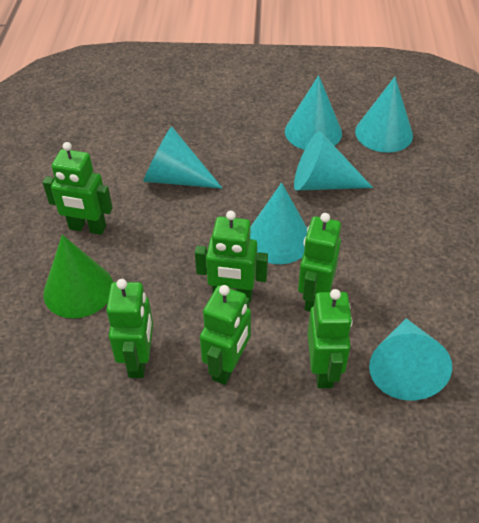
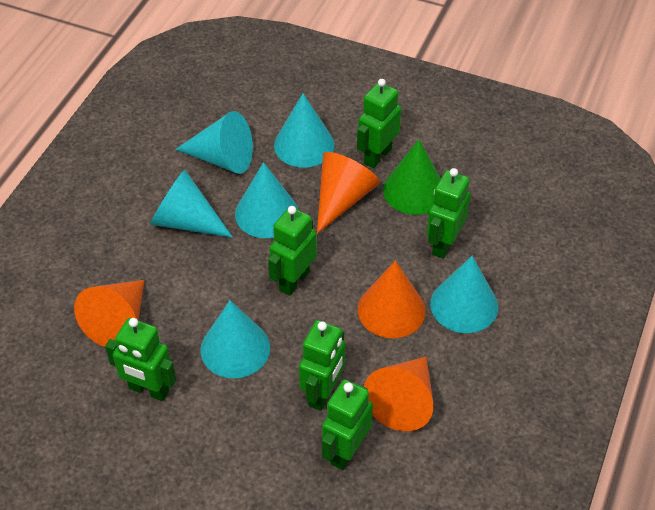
orange cone: none = 0 -> [74,280,144,347] [317,152,380,234] [358,261,426,338] [364,357,433,431] = 4

